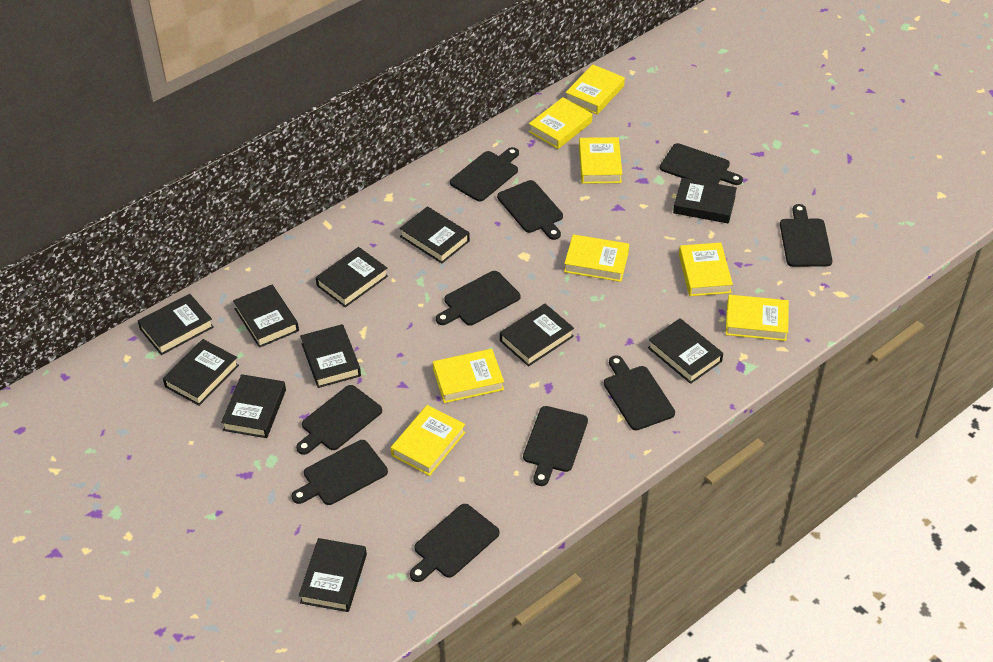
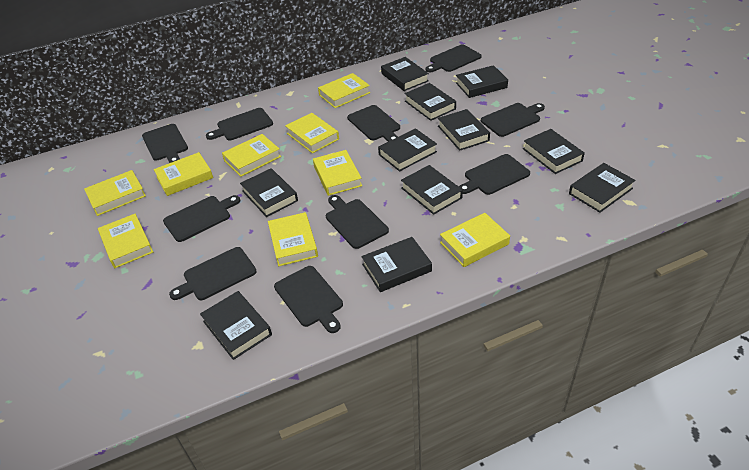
yellow book: [391,405,466,476] [433,349,504,403] [529,97,592,149] [564,234,629,282] [565,64,625,115] [579,137,622,184] [679,242,733,296] [726,295,789,341] = 8 -> [84,170,146,216] [98,214,153,268] [154,152,213,196] [222,134,281,177] [268,212,318,266] [285,113,339,153] [313,150,362,196] [318,73,370,108] [440,213,510,267] = 9

